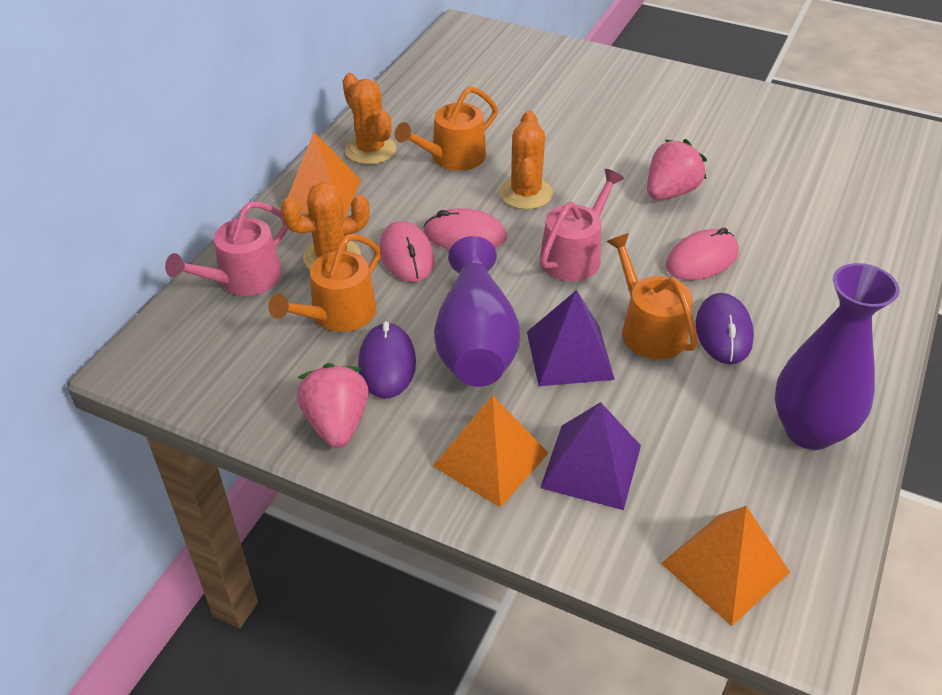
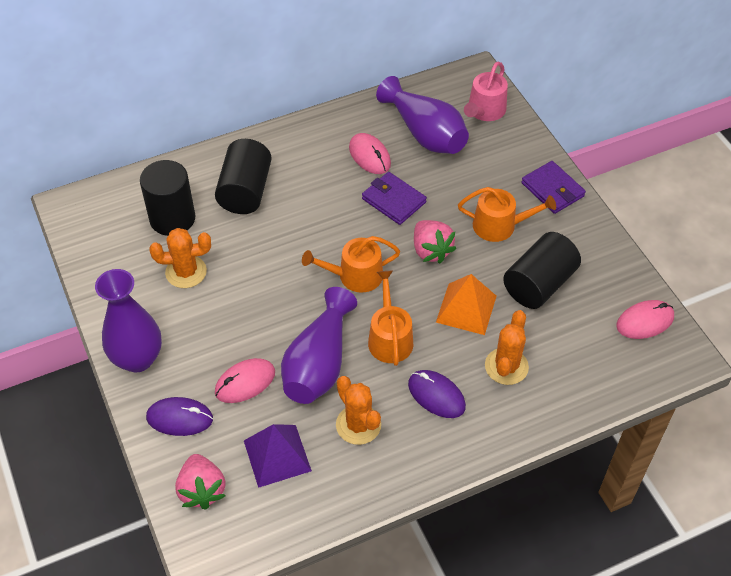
black cylinder: none = 0 -> [140,160,196,236] [215,139,272,214] [503,232,581,309] = 3
orange pyramid: [288,132,361,217] [433,395,548,508] [661,506,790,626] = 3 -> [436,274,497,335] = 1
pink watering can: [165,202,288,296] [540,169,624,281] = 2 -> [464,62,508,121] = 1
purple pyramid: [527,290,615,386] [540,402,641,510] = 2 -> [244,424,312,488] = 1
purple vase: [434,236,520,387] [775,263,899,450] = 2 -> [95,269,162,372] [281,287,357,404] [376,76,469,154] = 3
purple wallet: none = 0 -> [362,172,427,225] [521,161,586,214] = 2

